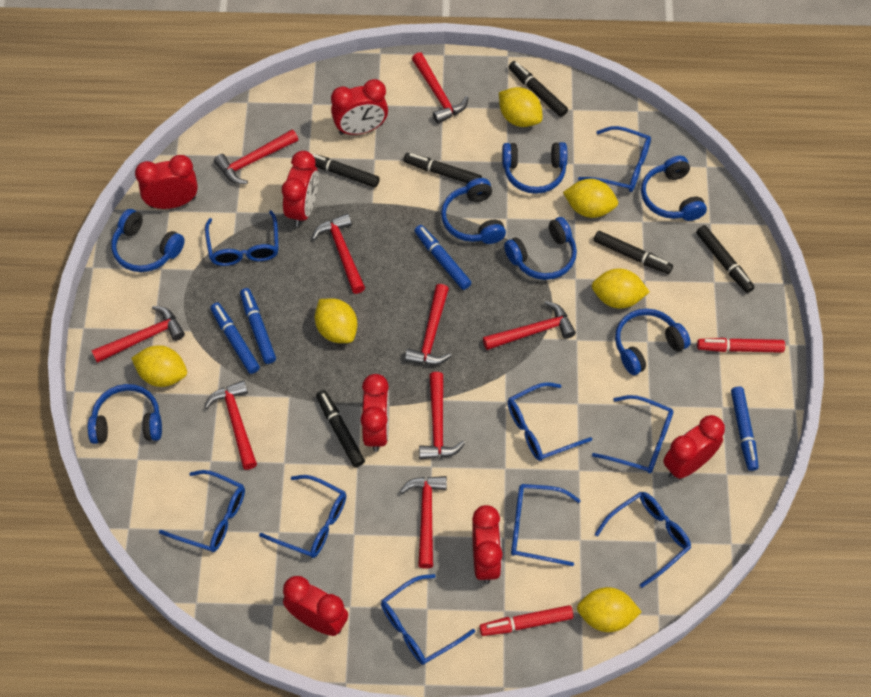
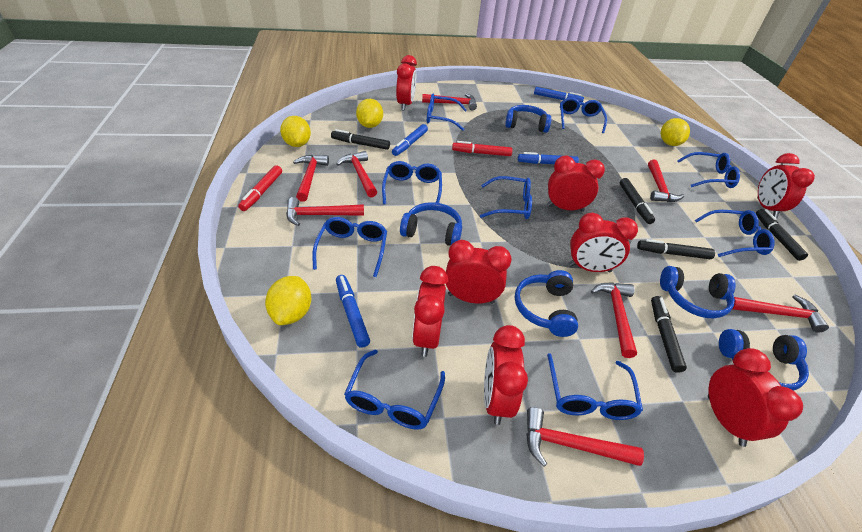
black marker: [309,152,380,188] [316,390,365,467] [403,153,482,183] [509,61,568,117] [594,231,673,274] [696,225,755,293] = 6 -> [331,129,390,150] [620,178,655,224] [637,239,715,259] [651,296,687,373] [756,209,808,261] = 5
blue headphones: [88,384,162,444] [111,209,185,272] [441,178,506,244] [502,142,567,194] [504,217,577,280] [615,308,691,375] [641,156,707,221] = 7 -> [400,202,462,246] [505,105,551,133] [515,270,578,337] [660,266,736,318] [719,329,809,391] = 5
red clock: [135,155,198,209] [282,151,319,227] [283,576,348,636] [331,79,388,135] [361,374,389,452] [472,505,503,584] [663,415,725,479] = 7 -> [396,55,417,111] [412,266,448,357] [446,240,512,304] [484,325,528,425] [547,156,605,212] [568,213,638,272] [708,348,803,447] [757,153,815,218] = 8
red hammer: [91,306,185,363] [205,380,257,470] [214,129,298,184] [312,213,365,294] [400,476,447,569] [405,284,452,365] [412,52,469,124] [419,372,465,460] [483,301,576,350] = 9 -> [286,197,364,226] [293,155,329,202] [336,151,377,197] [422,94,477,110] [526,407,644,467] [591,282,637,358] [648,159,684,202] [732,294,829,333] = 8
yellow lemon: [131,345,187,387] [315,298,357,343] [499,87,543,127] [563,179,618,218] [577,587,642,632] [592,268,649,309] = 6 -> [265,276,311,325] [280,116,311,147] [356,99,383,128] [661,118,690,146] = 4

